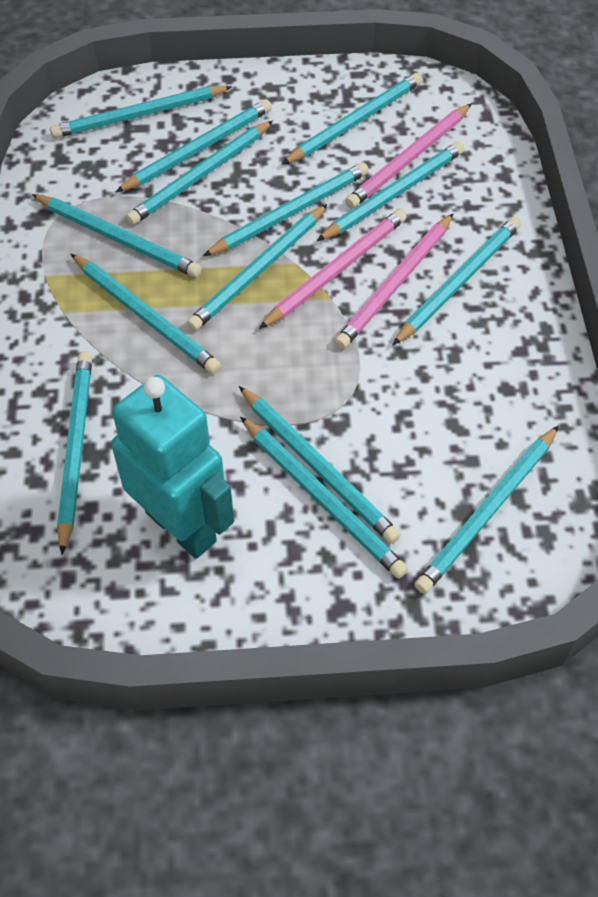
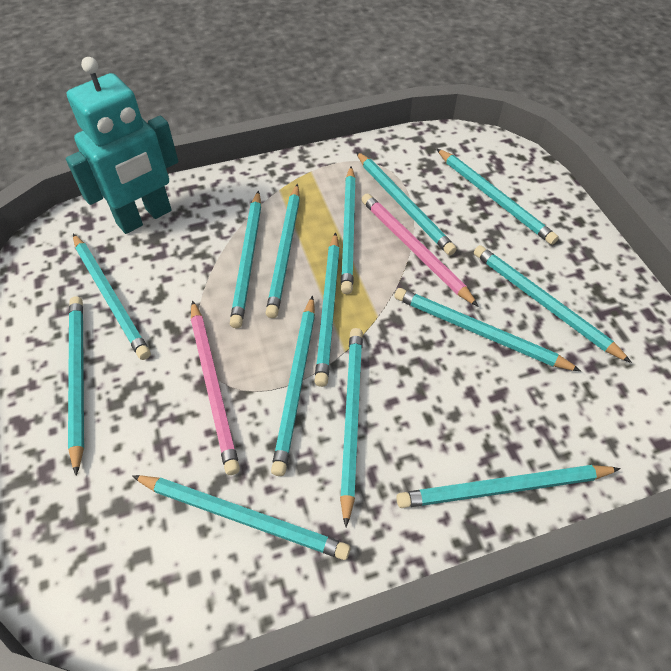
pink pencil: [259,209,407,329] [334,213,454,349] [345,103,472,209] = 3 -> [191,300,240,475] [361,193,479,307] = 2

